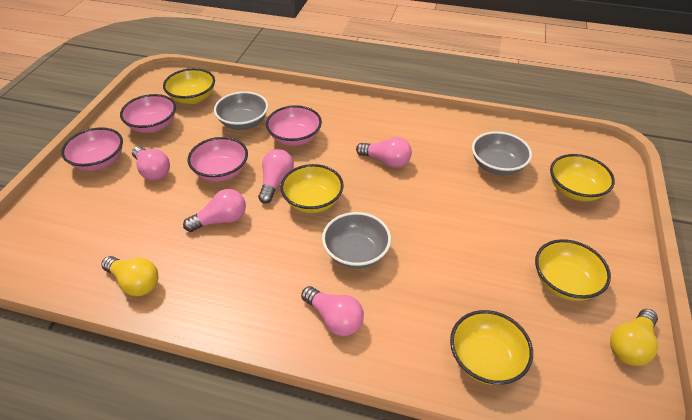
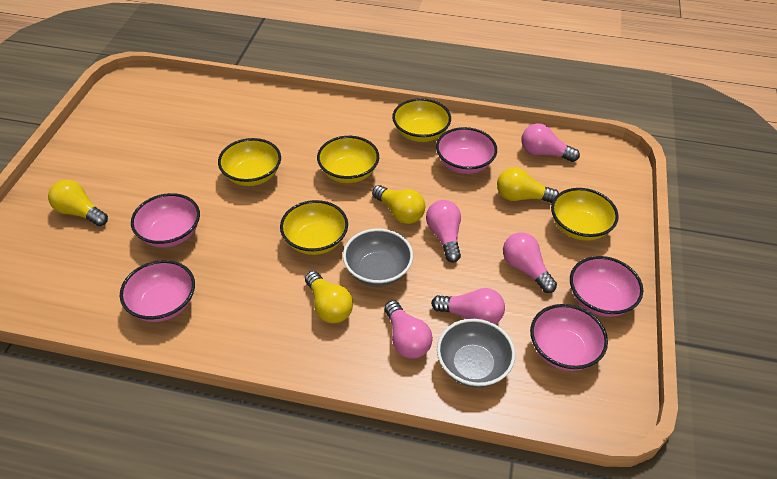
grey bowl: [214,91,268,130] [322,212,391,269] [472,131,532,176] = 3 -> [343,229,413,286] [437,319,515,388] = 2
pink bowl: [61,127,123,171] [120,94,176,133] [188,137,248,182] [266,105,322,146] = 4 -> [120,260,195,322] [131,193,200,248] [436,127,497,174] [530,304,608,371] [570,256,643,317] = 5
yellow light bulb: [101,256,158,296] [610,309,658,366] = 2 -> [48,180,108,226] [305,271,353,323] [372,185,425,224] [497,168,559,203] = 4

